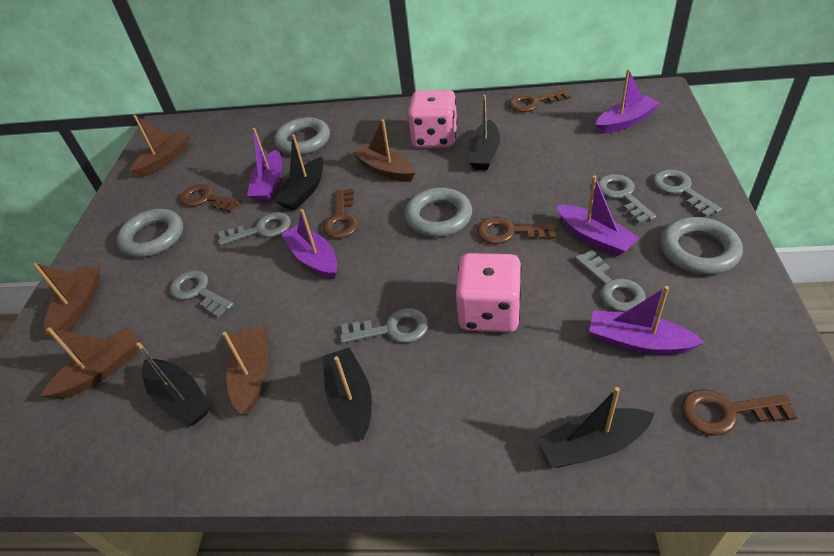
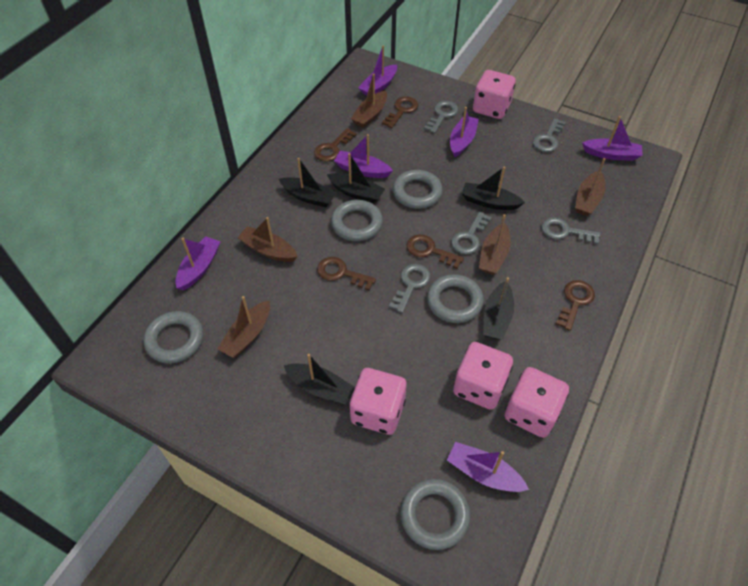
grey key: [170,270,234,318] [218,212,291,246] [340,308,428,343] [575,250,646,312] [598,174,656,224] [653,169,722,217] = 6 -> [389,264,430,313] [424,101,458,133] [451,212,492,254] [533,118,566,152] [541,217,601,244] = 5
grey ring: [117,209,183,257] [274,117,330,155] [405,187,472,237] [660,217,743,275] = 4 -> [143,311,203,363] [331,200,383,241] [393,170,443,209] [400,479,470,550] [427,274,484,323] = 5
pink dice: [408,90,458,148] [456,253,522,332] = 2 -> [350,368,407,435] [453,342,513,410] [473,70,516,119] [504,367,569,438] = 4
purple boat: [247,128,282,202] [282,209,338,279] [557,175,640,256] [589,286,704,355] [596,69,660,134] = 5 -> [175,236,221,290] [334,134,393,178] [358,45,397,96] [447,442,529,492] [450,107,479,158] [582,116,643,161] = 6

